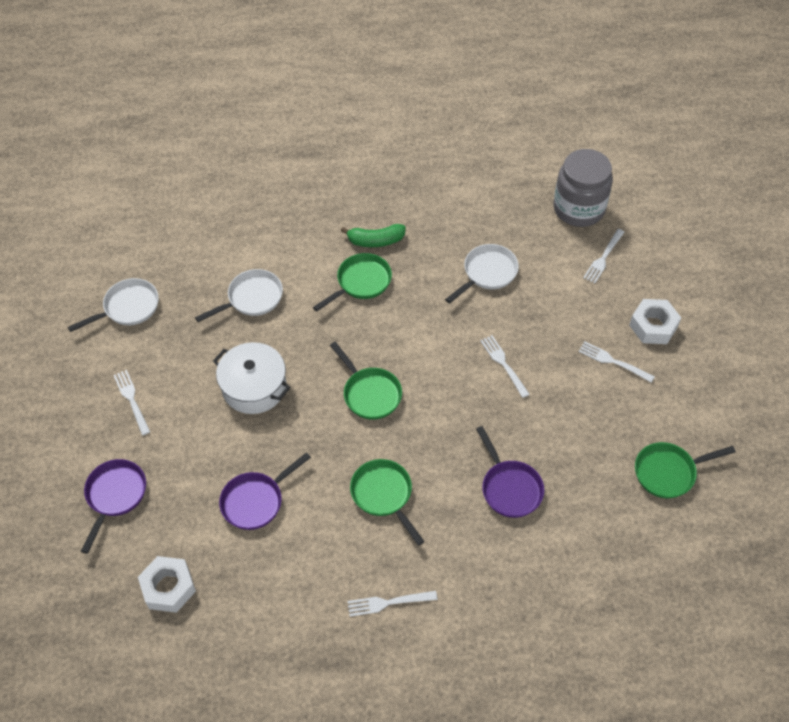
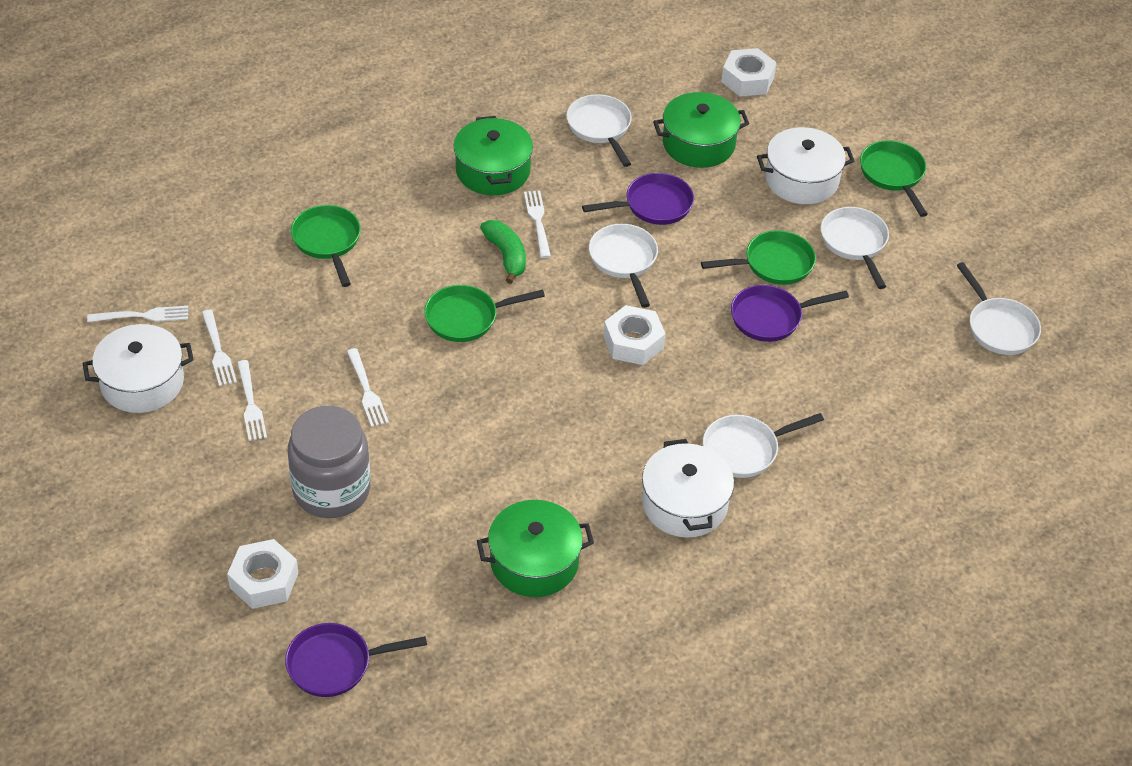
green pot: none = 0 -> [454,116,533,195] [477,500,594,597] [653,92,749,168] = 3
white nut: [138,556,196,613] [629,299,681,344] = 2 -> [227,539,298,609] [603,305,666,365] [721,48,777,96] = 3
white pan: [68,278,159,332] [195,269,283,322] [445,244,519,304] = 3 -> [566,94,632,167] [589,224,658,308] [703,413,824,478] [821,207,889,289] [956,262,1041,355] = 5
white pot: [213,342,291,414] = 1 -> [82,324,194,413] [642,439,734,538] [757,127,854,204] = 3

